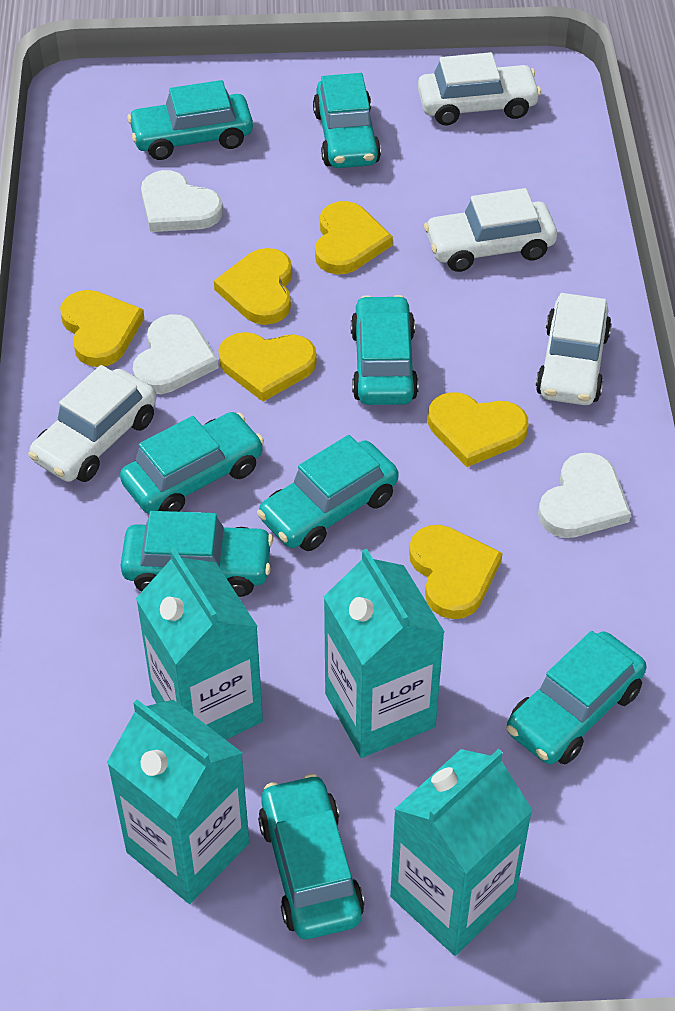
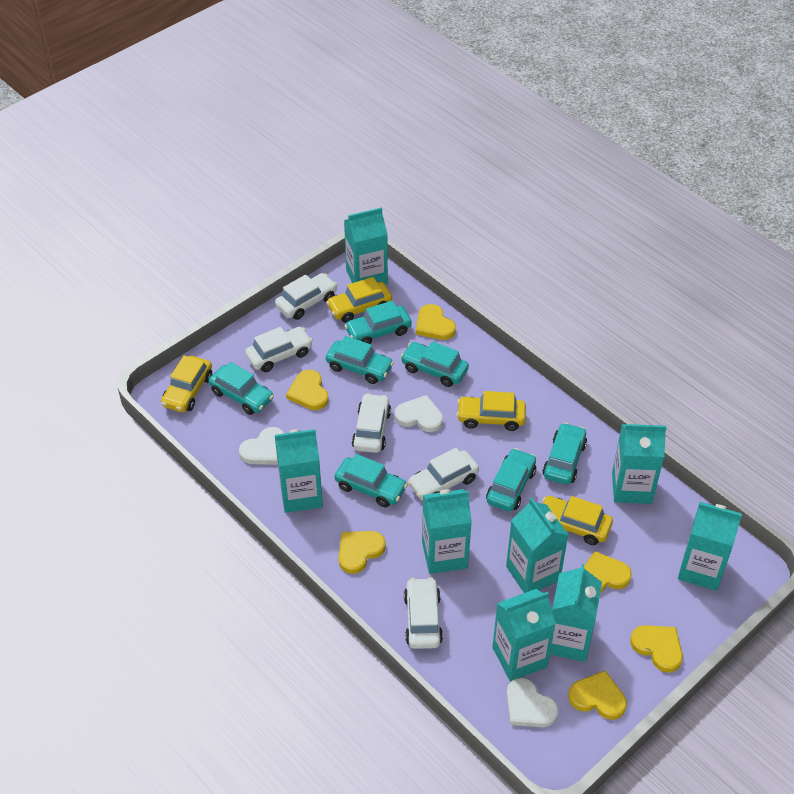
turquoise car: [120,412,264,514] [120,511,273,597] [127,80,253,160] [257,435,399,551] [258,774,364,939] [313,73,381,168] [351,295,419,405] [506,631,646,765] = 8 -> [209,362,274,415] [326,336,394,384] [335,454,408,507] [344,301,412,344] [400,341,469,387] [486,448,536,511] [542,422,587,485] = 7
turquoise carton: [107,700,249,904] [136,548,263,740] [323,549,445,758] [390,749,533,956] = 4 -> [275,429,323,513] [344,207,388,285] [422,489,472,574] [492,589,556,681] [506,498,568,593] [550,564,602,662] [612,424,667,504] [678,502,742,591] = 8
white car: [28,365,156,482] [418,52,541,125] [424,188,557,272] [536,293,612,405] = 4 -> [245,327,313,372] [275,273,337,320] [352,393,391,453] [404,577,443,649] [408,448,479,501] = 5
yellow car: none = 0 -> [161,355,212,412] [326,277,392,323] [457,391,526,431] [543,496,613,545] = 4

